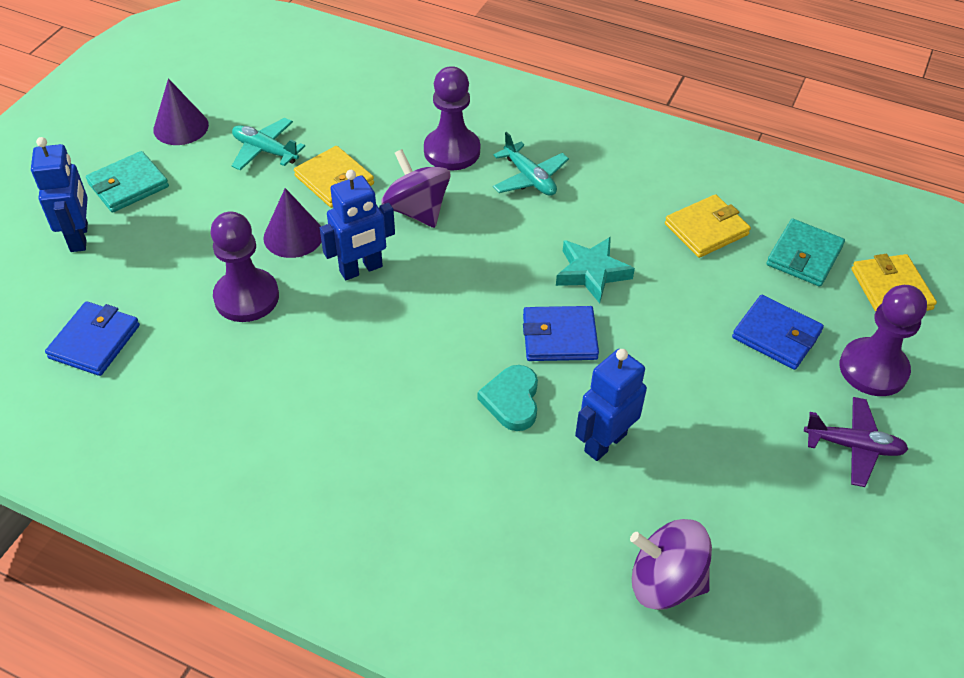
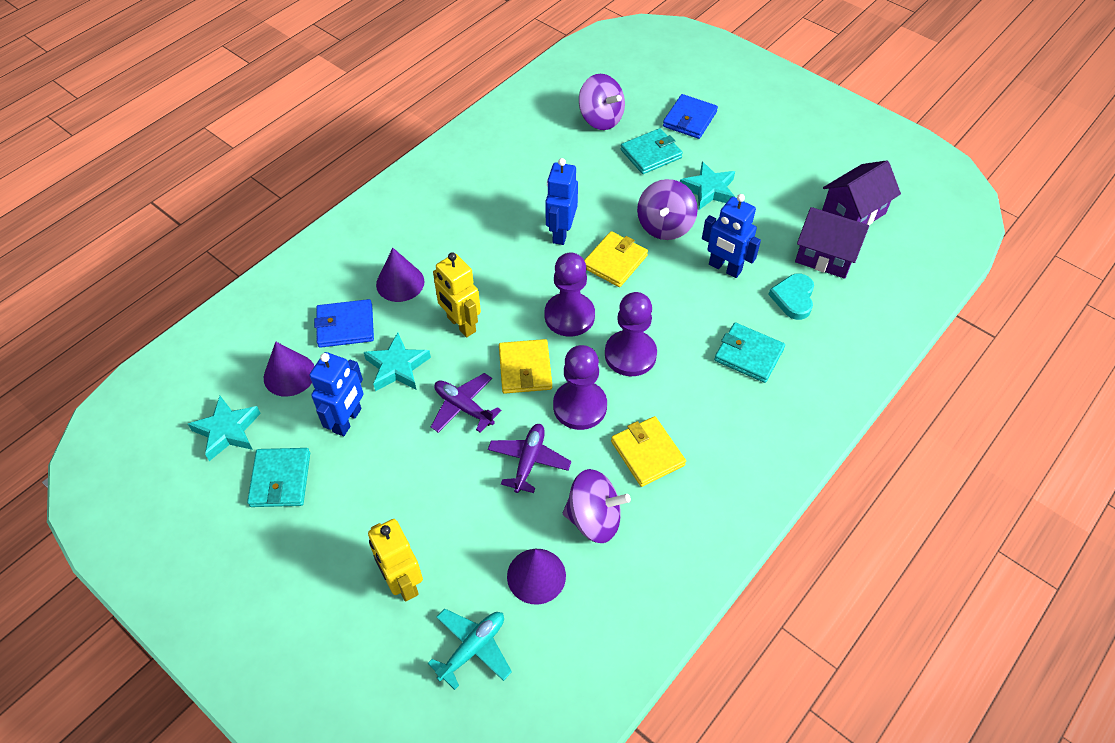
blue wallet: [45,301,140,376] [523,306,599,361] [732,295,824,370] = 3 -> [314,299,374,348] [663,94,718,139] = 2
purple cone: [153,78,209,145] [263,188,322,258] = 2 -> [264,342,314,397] [376,248,424,302] [507,549,566,604] = 3
purple house: none = 0 -> [795,207,869,279] [822,160,901,225] = 2
purple plane: [804,397,908,487] = 1 -> [431,373,502,433] [488,424,571,493] = 2
purple spinning top: [381,149,451,228] [630,519,712,610] = 2 -> [563,469,631,543] [579,74,625,130] [637,179,698,240] = 3
turquoise plane: [232,118,305,170] [493,132,569,196] = 2 -> [428,609,512,690] = 1
turquoise star: [556,237,635,303] = 1 -> [188,396,261,461] [364,333,431,391] [680,161,735,210] = 3
turquoise wallet: [86,151,169,213] [766,219,845,287] = 2 -> [247,448,310,507] [621,128,683,174] [714,322,785,383] = 3
yellow robot: none = 0 -> [368,519,423,602] [433,252,481,337] = 2

